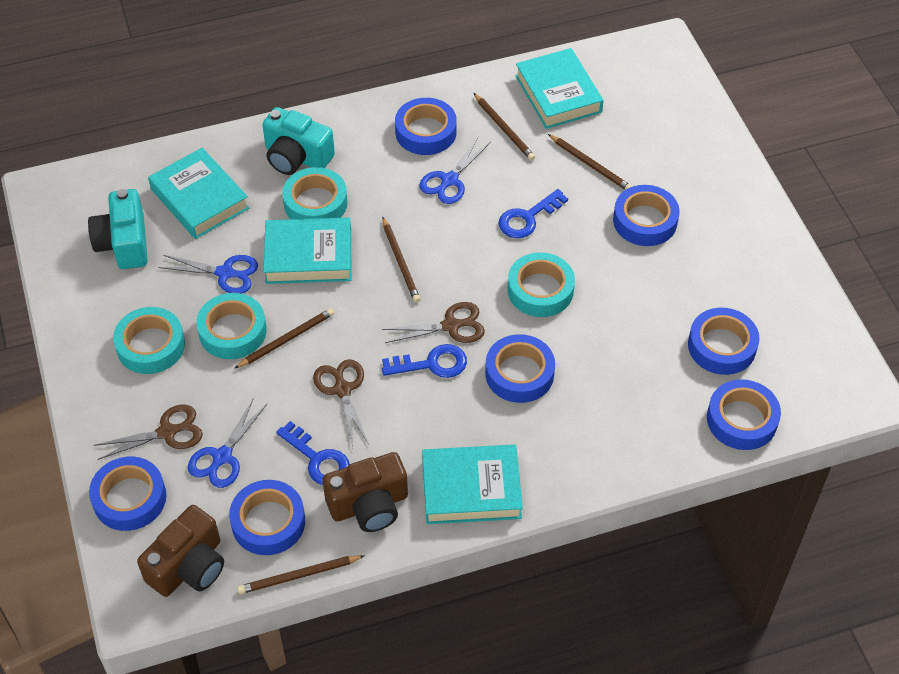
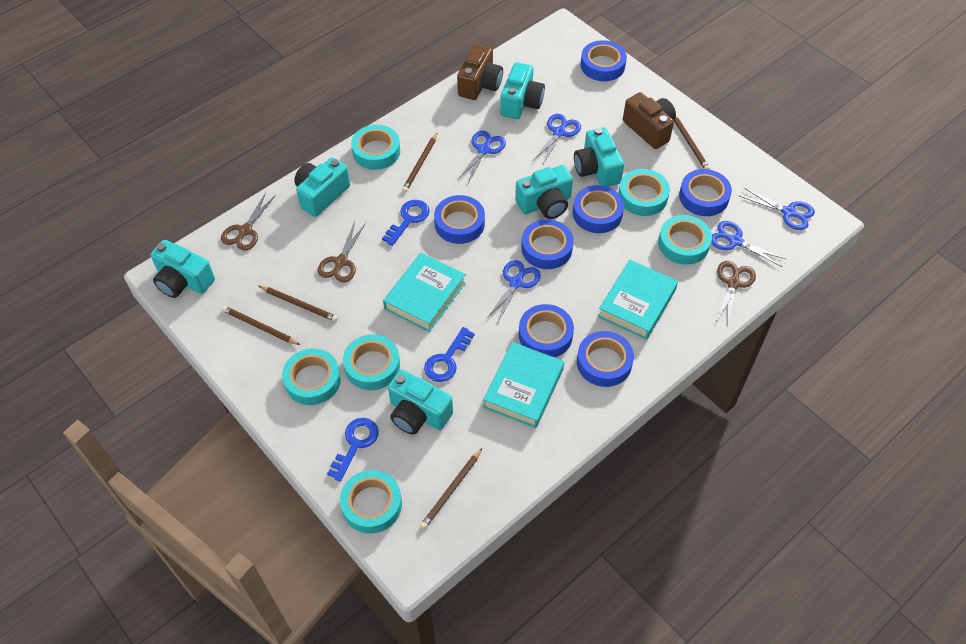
blue scissors: [158,255,258,294] [188,399,267,488] [419,137,491,204] = 3 -> [458,131,506,183] [486,260,541,324] [534,114,581,164] [711,221,787,267] [740,188,815,230] = 5
turquoise book: [148,148,249,239] [263,218,352,284] [422,444,523,524] [515,48,603,129] = 4 -> [383,253,466,332] [483,342,564,428] [598,259,678,340] = 3
turquoise camera: [88,189,148,269] [262,107,335,175] = 2 -> [150,240,215,298] [294,157,350,217] [388,370,453,435] [500,62,545,119] [515,165,573,219] [574,127,624,187] = 6
turquoise tape: [113,307,185,374] [196,293,267,359] [282,167,348,219] [507,252,575,317] = 4 -> [282,349,341,405] [340,470,402,533] [343,334,400,390] [351,125,400,170] [619,169,670,216] [658,215,712,265] = 6

